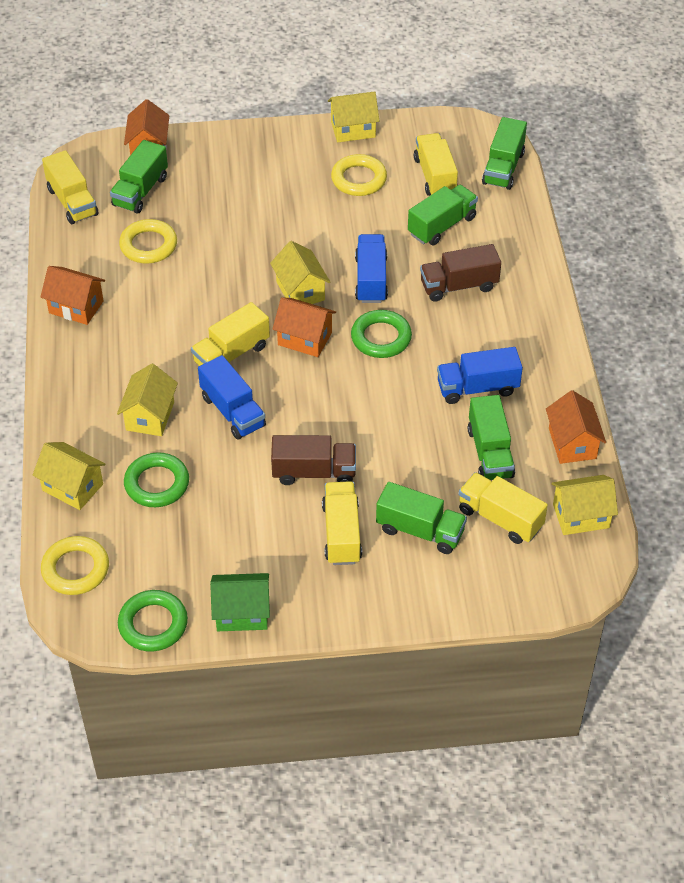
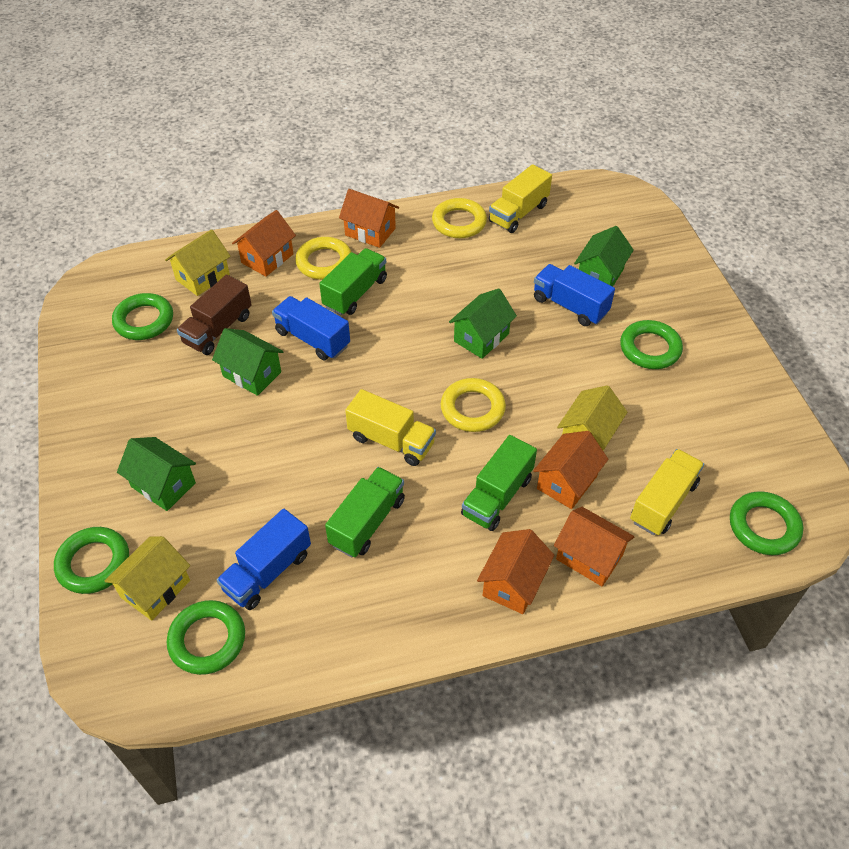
brown truck: [271,435,356,485] [420,244,501,302] = 2 -> [177,275,252,355] = 1
green house: [210,573,270,631] = 1 -> [117,437,196,511] [212,328,283,396] [449,289,517,359] [574,226,634,287] = 4
green ring: [118,590,188,651] [124,452,189,507] [351,310,412,358] = 3 -> [54,527,129,594] [112,293,173,340] [167,600,245,675] [620,320,683,369] [730,491,803,555] = 5
green truck: [110,140,168,214] [376,482,467,554] [408,185,478,245] [468,395,515,480] [482,117,527,190] = 5 -> [319,248,387,315] [325,467,405,558] [461,435,537,531] = 3
orange house: [41,266,105,325] [124,99,169,155] [272,297,336,357] [546,390,606,464] = 4 -> [232,210,296,277] [339,189,399,248] [477,529,554,614] [533,431,608,509] [554,507,634,586] = 5
yellow house: [33,442,106,510] [117,364,178,436] [270,241,330,304] [328,91,379,142] [552,475,618,535] = 5 -> [105,536,190,621] [165,229,231,296] [557,385,627,450] = 3
yellow truck: [42,150,98,224] [191,302,270,366] [322,481,362,565] [414,133,458,196] [459,472,548,544] = 5 -> [345,389,436,466] [489,164,552,233] [630,449,704,535] = 3

